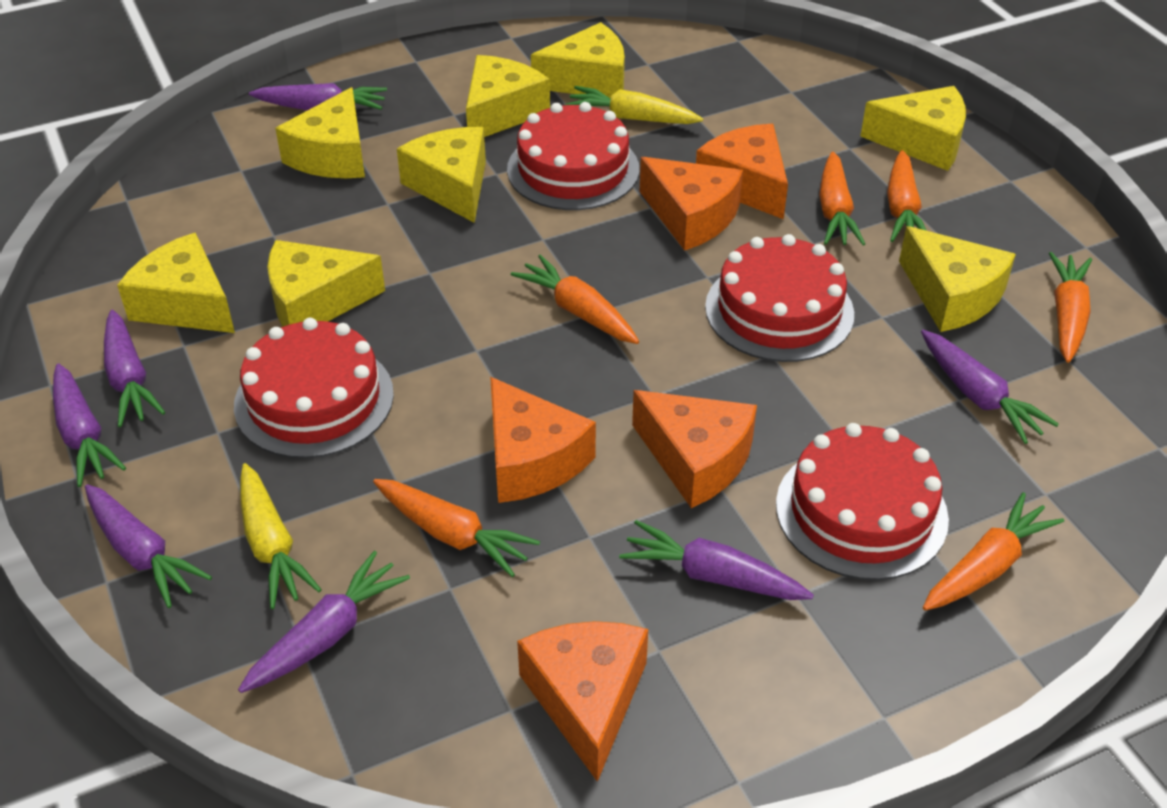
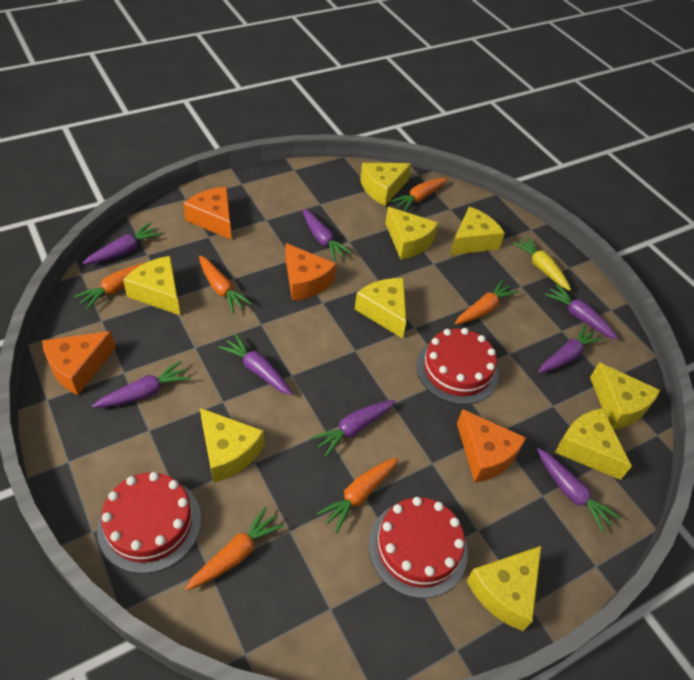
orange cheese: [490,377,596,503] [517,621,648,782] [632,390,757,508] [639,157,743,251] [696,124,788,219] = 5 -> [42,331,116,395] [183,187,231,240] [285,243,336,301] [457,409,526,483] = 4
purple carrot: [53,363,126,487] [85,484,212,608] [104,310,166,427] [238,551,410,693] [249,83,387,110] [619,520,814,600] [921,330,1059,444] = 7 -> [83,223,162,264] [92,361,191,408] [218,334,292,395] [302,209,352,261] [311,400,396,457] [537,448,621,533] [538,325,603,373] [544,284,618,340] = 8
red cake: [234,318,394,458] [507,102,639,210] [705,234,854,362] [776,423,949,580] = 4 -> [97,472,201,574] [368,497,468,598] [417,328,499,405] = 3
yellow carrot: [240,463,322,609] [565,86,703,124] = 2 -> [512,236,571,291] = 1
yellow cheese: [117,233,235,333] [267,240,385,327] [275,87,365,178] [397,127,486,223] [466,55,550,137] [531,22,625,98] [860,86,966,171] [899,226,1016,332] = 8 -> [123,256,180,315] [200,408,264,483] [355,278,406,339] [360,163,412,206] [385,207,438,260] [450,207,505,255] [466,546,541,631] [555,408,632,480] [590,362,660,429] = 9

